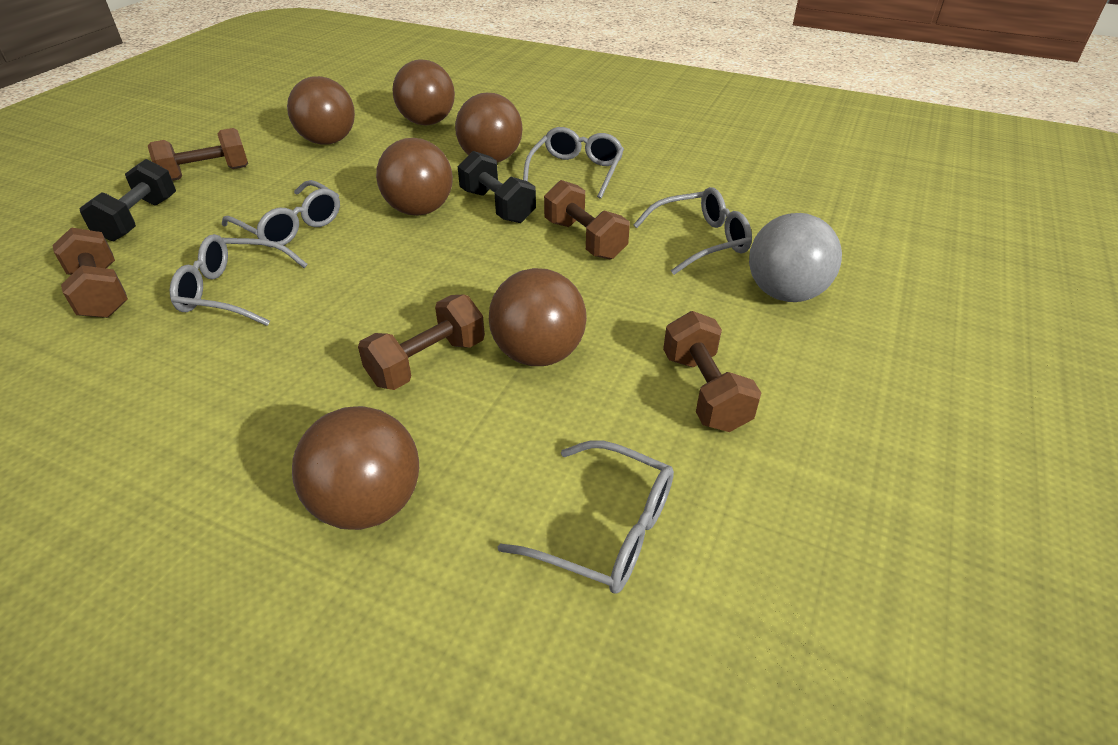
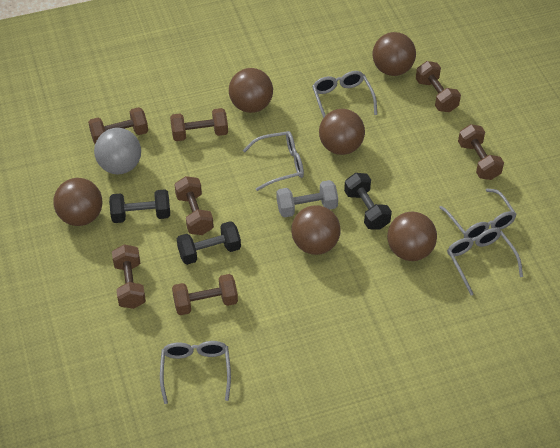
black dumbbell: [79,159,176,241] [458,151,536,223] = 2 -> [109,189,170,223] [177,221,241,265] [344,173,392,230] = 3
brown dumbbell: [52,227,128,318] [148,128,248,181] [358,294,485,390] [544,180,630,260] [663,311,761,432] = 5 -> [88,107,148,144] [112,244,146,309] [170,108,228,141] [172,274,238,315] [174,176,214,235] [416,61,461,112] [458,124,504,180] = 7
grey dumbbell: none = 0 -> [277,180,338,218] = 1

